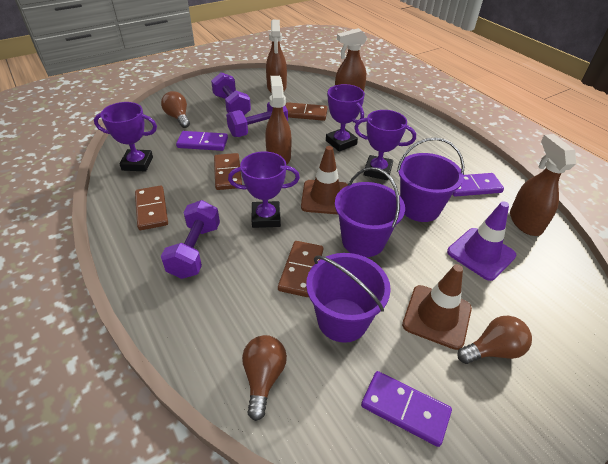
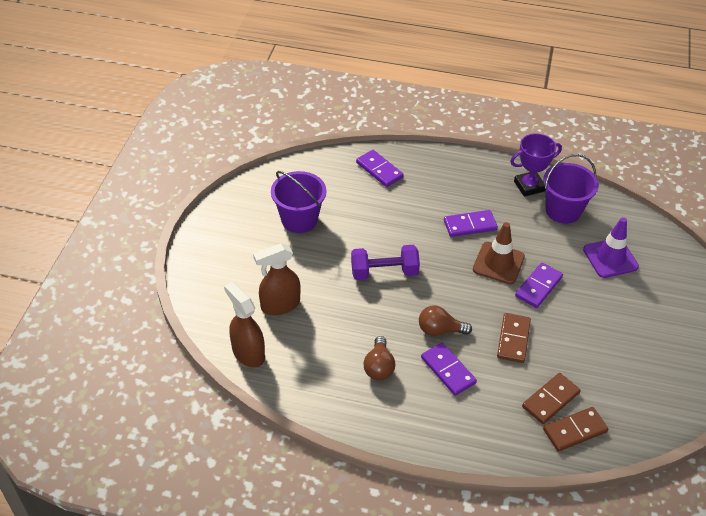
brown domino: [135,186,168,230] [214,153,242,190] [278,241,323,297] [285,102,328,121] = 4 -> [497,313,531,363] [522,373,581,424] [543,407,608,452] = 3
brown light bulb: [161,91,190,128] [242,335,287,421] [457,316,532,364] = 3 -> [364,336,395,381] [419,305,472,336] = 2
brown spray bottle: [265,76,291,165] [266,20,287,92] [335,28,367,91] [510,134,576,236] = 4 -> [224,282,265,367] [253,243,301,315] = 2
brown traffic cone: [301,146,348,214] [402,264,472,350] = 2 -> [473,222,525,284] = 1
purple bucket: [306,253,391,343] [335,167,405,257] [397,137,464,222] = 3 -> [271,171,326,233] [543,154,599,224] = 2
purple domino: [176,131,228,151] [361,371,452,447] [452,173,504,197] = 3 -> [356,150,404,187] [421,343,477,396] [444,210,498,237] [515,262,563,308] = 4
purple dumbbell: [161,200,220,279] [211,72,251,115] [226,102,288,137] = 3 -> [351,245,420,280] = 1
purple trophy: [94,102,157,171] [228,151,300,228] [326,84,365,152] [354,110,416,180] = 4 -> [510,133,562,197] = 1

